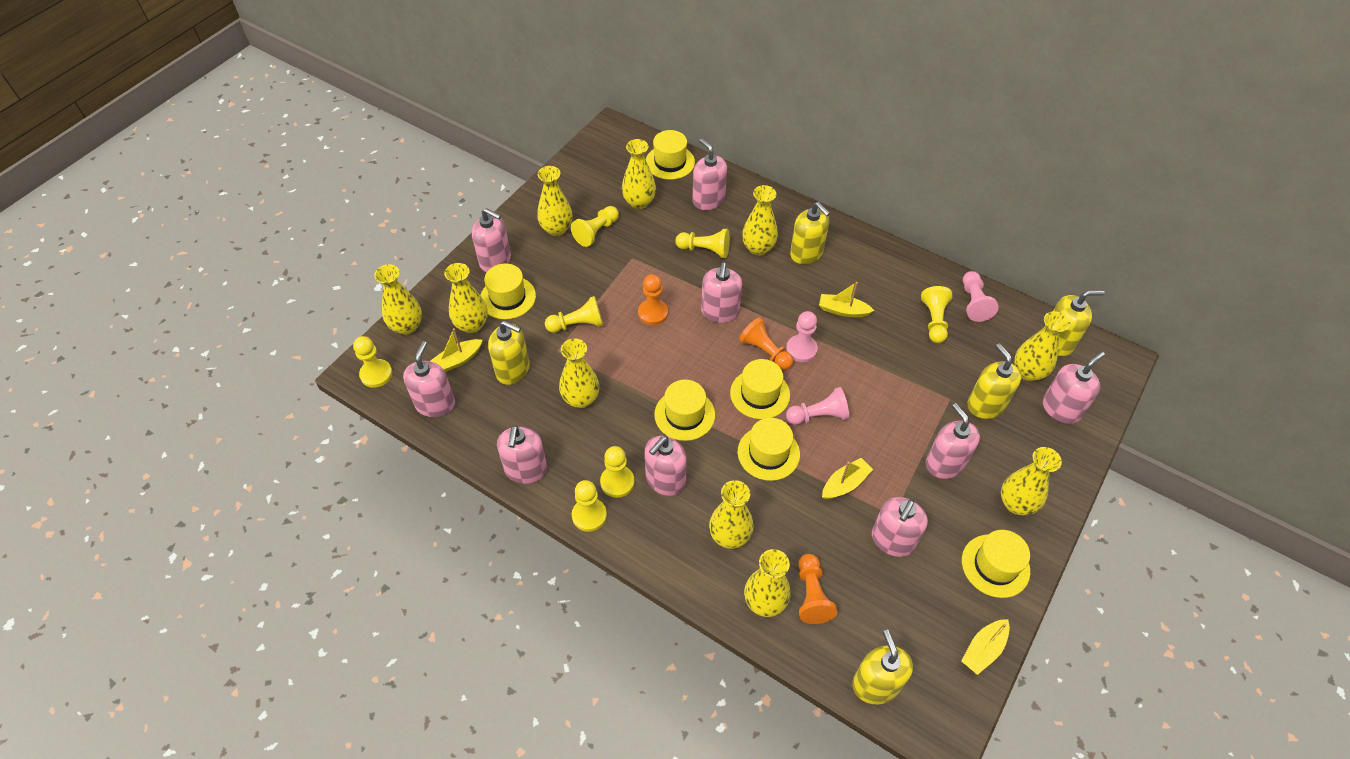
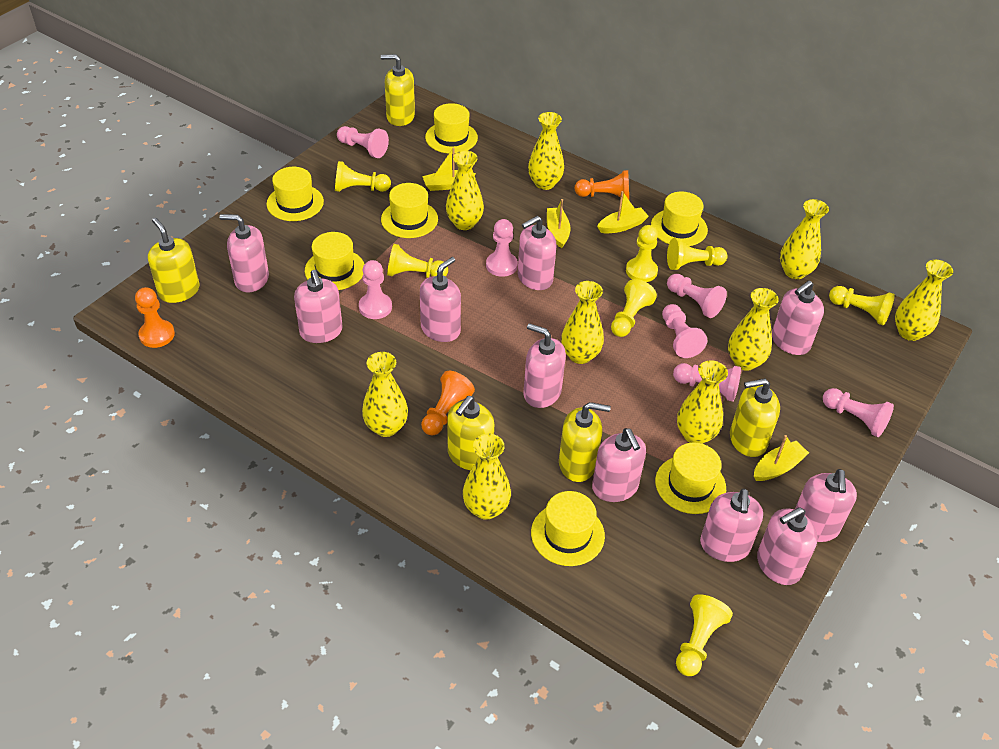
pink pawn: [786,311,818,362] [786,387,849,425] [963,271,999,322] = 3 -> [337,126,389,158] [359,260,392,319] [486,219,518,277] [662,304,707,358] [667,274,727,318] [673,363,741,402] [823,388,894,437] = 7
pink soap dispenser: [403,341,455,417] [472,208,511,272] [497,425,547,484] [645,436,687,496] [692,138,727,210] [701,262,742,323] [872,497,928,557] [926,403,980,479] [1043,351,1105,424] = 9 -> [220,214,269,292] [294,270,343,343] [420,257,461,342] [518,216,557,290] [523,323,566,408] [592,428,646,502] [700,488,763,562] [757,507,817,585] [772,280,824,355] [795,469,857,542] = 10
yellow hat: [480,263,536,319] [646,130,695,180] [654,380,715,441] [730,359,790,419] [738,418,800,481] [962,530,1030,598] = 6 -> [266,167,324,221] [305,232,364,290] [381,183,438,238] [425,103,478,154] [531,491,605,566] [651,191,708,246] [655,443,726,514] = 7
yellow vase: [374,264,422,335] [444,263,488,333] [537,166,573,236] [559,339,599,408] [622,139,656,209] [709,480,754,549] [742,185,778,256] [744,549,791,617] [1001,447,1062,515] [1014,311,1070,381] = 10 -> [362,352,408,437] [446,150,484,230] [463,434,511,520] [528,112,564,190] [561,281,604,364] [677,360,728,444] [728,288,779,371] [780,199,829,279] [895,260,953,341] = 9

